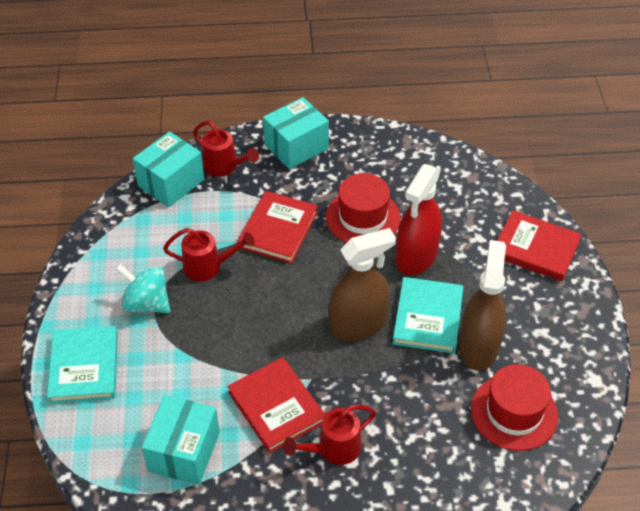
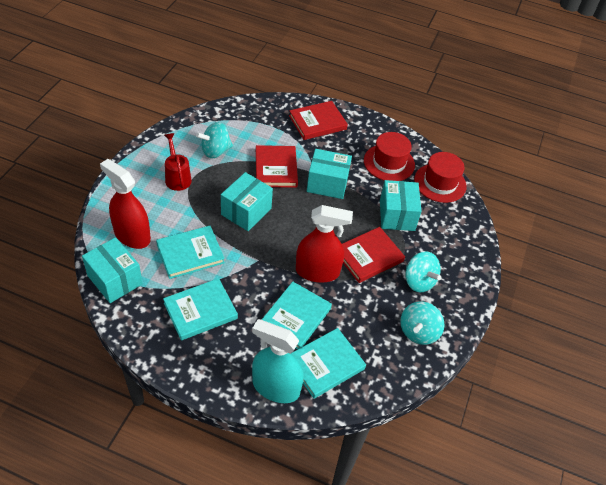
brown spray bottle: [329,228,396,341] [459,240,506,371] = 2 -> none = 0
red spray bottle: [396,164,442,275] = 1 -> [100,159,151,249] [296,205,353,283] = 2
red watering can: [163,228,255,282] [193,121,259,176] [283,405,376,465] = 3 -> [164,133,192,191] = 1
turquoise book: [47,326,118,404] [393,277,463,353] = 2 -> [156,226,225,279] [163,278,238,340] [262,282,332,350] [291,328,366,399] = 4
turquoise box: [133,131,204,207] [141,395,220,485] [263,97,329,169] = 3 -> [82,237,143,303] [221,172,273,231] [307,149,352,199] [380,180,422,231] = 4
turquoise spinning top: [115,264,170,313] = 1 -> [196,122,233,158] [400,301,445,345] [405,251,442,292] = 3
turquoise spray bottle: none = 0 -> [252,319,304,403] = 1

